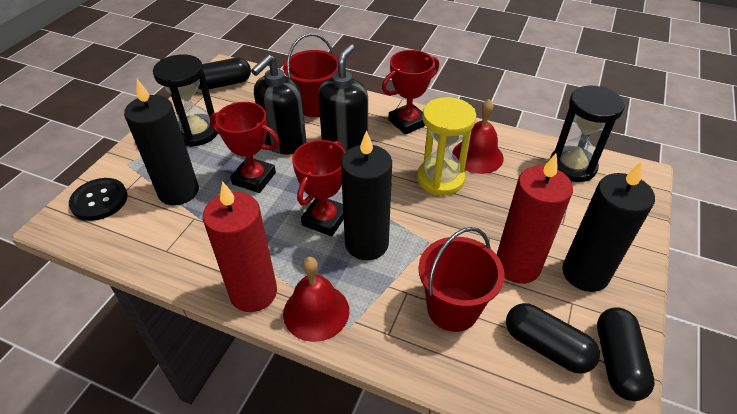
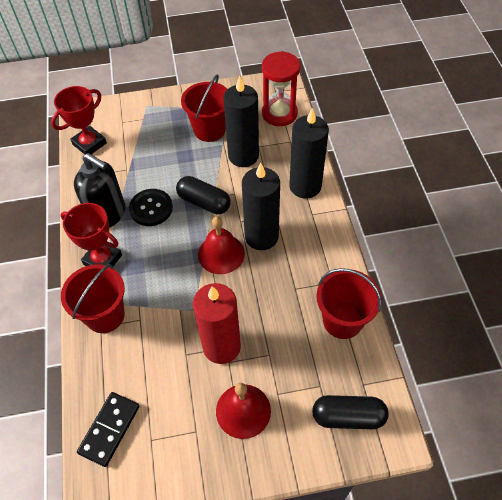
black capsule: [198,58,251,90] [506,303,600,374] [597,307,655,401] = 3 -> [176,176,231,214] [312,395,389,429] = 2
black domino: none = 0 -> [77,392,139,467] = 1
black hourglass: [153,54,218,147] [550,85,625,182] = 2 -> none = 0
black soap dispenser: [251,54,306,155] [318,44,368,152] = 2 -> [74,153,126,228] = 1
red bucket: [283,33,339,117] [418,227,504,332] = 2 -> [61,264,125,333] [181,74,227,142] [316,268,382,339] = 3
red candle: [203,181,277,312] [497,154,573,284] = 2 -> [193,283,241,364] = 1
red hourglass: none = 0 -> [262,51,301,126] = 1
red trophy: [210,102,280,193] [292,140,345,236] [382,50,439,135] = 3 -> [51,86,107,155] [60,203,122,266] = 2
yellow hourglass: [417,97,476,196] = 1 -> none = 0

